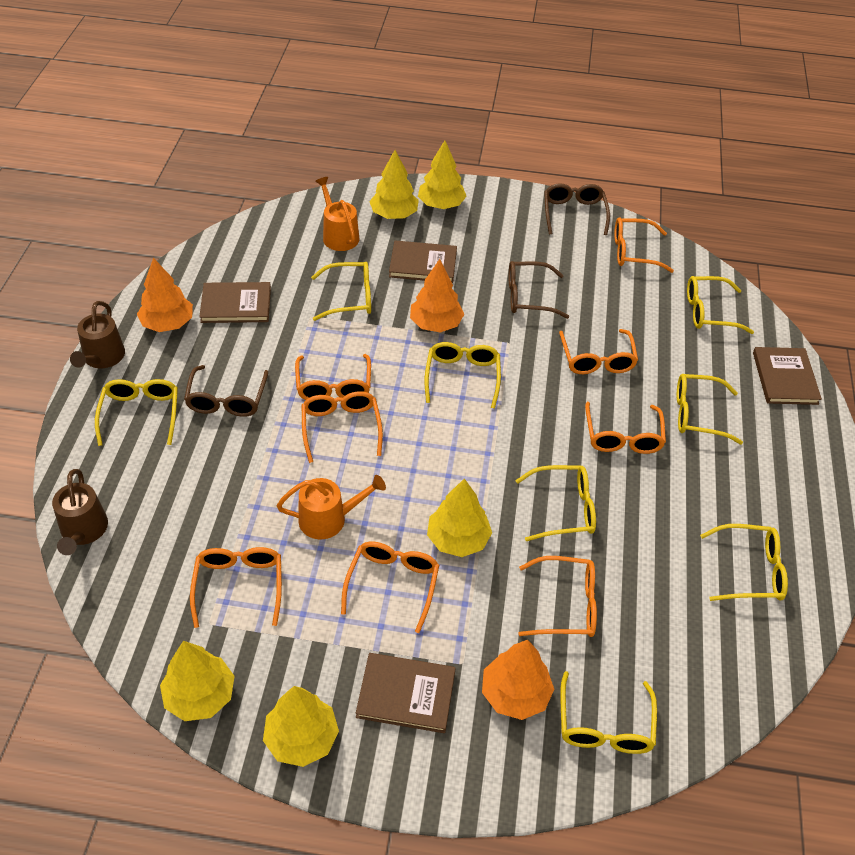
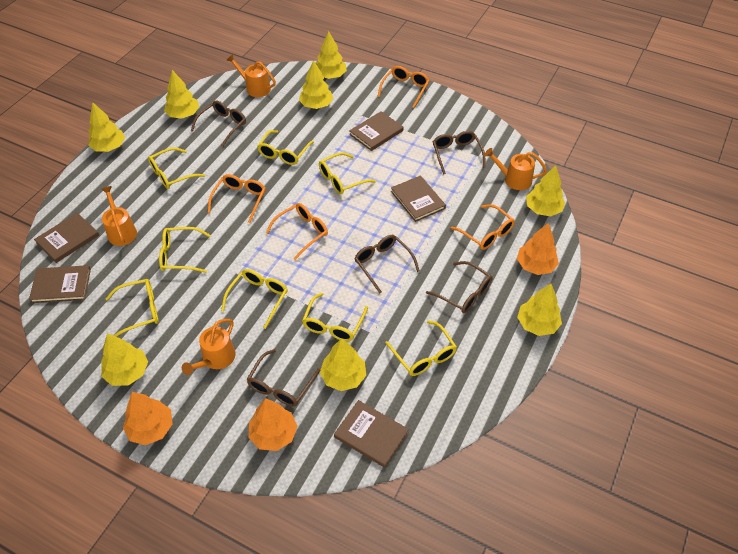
brown book: [199,282,271,323] [356,653,456,733] [389,241,457,283] [753,347,822,405] = 4 -> [29,265,91,303] [34,213,99,263] [334,400,409,468] [349,111,403,151] [391,175,446,222] = 5
brown glasses: [184,365,268,417] [509,261,569,319] [544,183,610,235] = 3 -> [191,101,246,147] [246,349,320,407] [354,235,420,293] [426,261,492,313] [433,131,485,175] = 5
brown watering can: [52,469,108,555] [70,301,125,368] = 2 -> none = 0
orange glasses: [190,547,282,628] [295,354,371,400] [302,391,383,463] [341,542,439,633] [518,556,597,637] [559,329,638,374] [585,402,666,454] [614,217,674,273] = 8 -> [208,174,266,223] [266,203,328,260] [377,66,429,108] [450,204,515,250] = 4
orange watering can: [277,475,386,539] [315,177,360,251] = 2 -> [101,186,137,246] [182,319,235,375] [226,54,276,97] [484,148,547,190] = 4
yellow tree: [160,641,234,721] [263,686,339,767] [369,150,419,219] [418,140,467,209] [427,478,492,557] = 5 -> [88,102,125,152] [101,333,148,386] [164,70,199,119] [299,60,333,109] [316,31,347,79] [320,338,366,391] [517,284,562,336] [526,165,565,216] = 8

